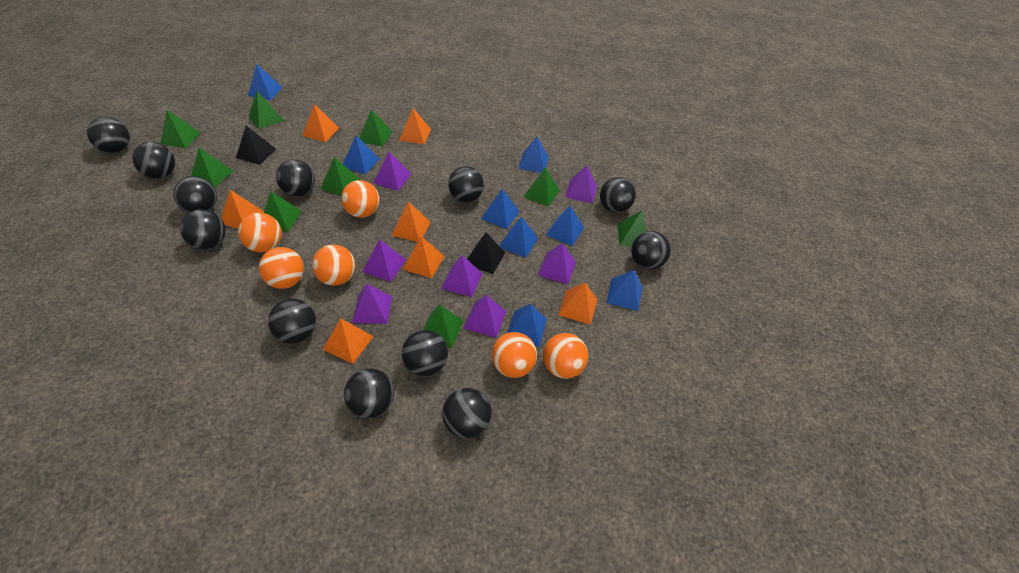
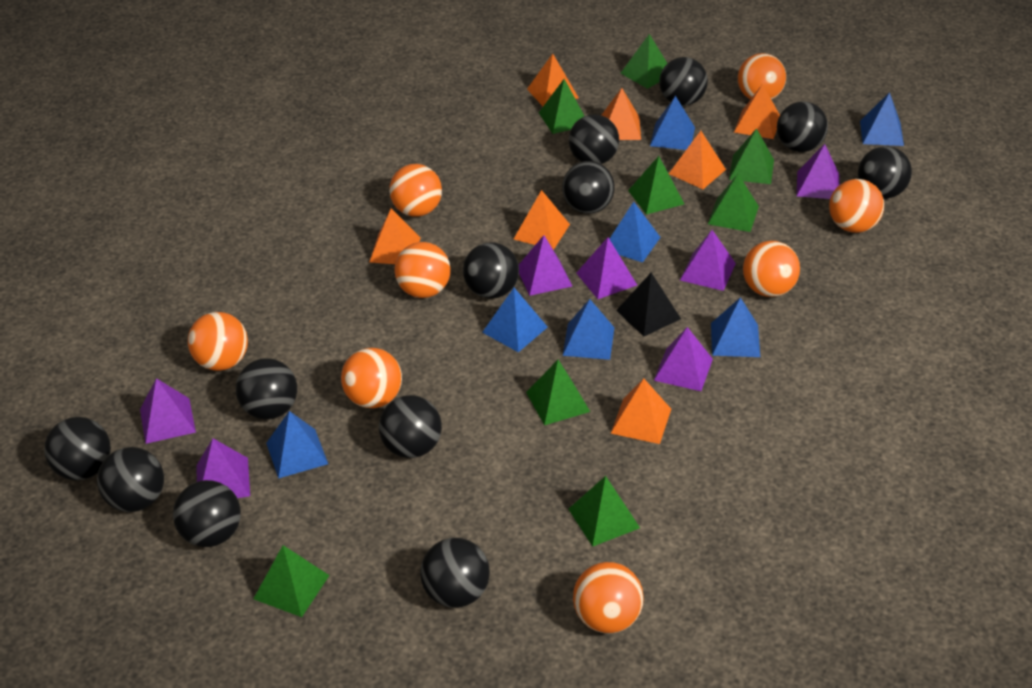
black pyramid: [236,126,276,165] [467,232,505,274] = 2 -> [616,273,681,336] = 1
blue pyramid: [248,64,283,100] [343,136,380,175] [481,189,520,229] [499,216,538,258] [507,304,547,347] [518,137,549,173] [546,205,584,246] [606,270,643,311] = 8 -> [266,411,328,479] [482,288,548,352] [563,299,615,360] [610,202,661,263] [650,96,695,150] [711,297,760,357] [860,92,904,146] = 7
green pyramid: [160,110,201,149] [191,147,233,188] [249,91,284,129] [264,191,302,232] [321,157,360,196] [359,109,393,147] [423,305,464,348] [524,167,560,207] [617,210,647,247] = 9 -> [253,545,329,617] [526,360,590,425] [539,79,584,134] [568,476,640,547] [621,34,668,89] [628,156,684,215] [708,174,759,232] [729,128,774,184] = 8
orange ball: [238,213,282,252] [259,247,304,289] [312,245,355,286] [341,180,380,218] [492,332,537,378] [543,333,588,379] = 6 -> [188,312,248,371] [341,348,402,408] [389,164,442,217] [394,242,451,298] [573,562,644,633] [738,53,786,100] [743,241,800,297] [829,179,884,233] = 8

